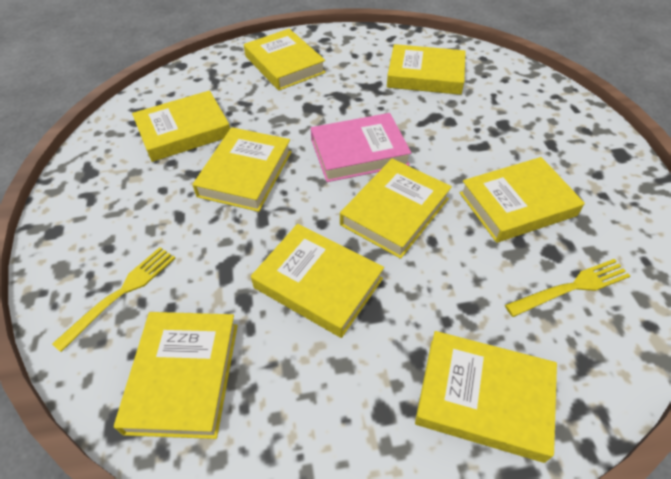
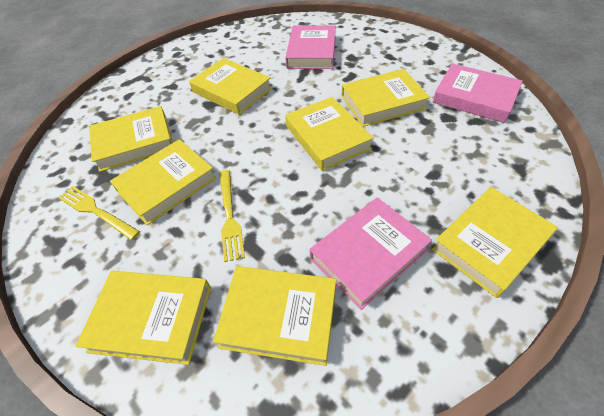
pink book: [311,113,411,182] = 1 -> [285,25,336,69] [309,197,432,310] [433,63,523,123] = 3
yellow book: [114,312,238,439] [132,90,230,162] [192,127,291,212] [244,29,326,91] [251,224,384,338] [340,159,452,259] [387,44,466,95] [415,331,557,463] [460,157,585,243] = 9 -> [75,271,211,365] [89,106,173,172] [110,139,217,225] [189,58,272,115] [213,266,336,366] [285,97,373,171] [342,69,430,127] [432,187,558,298] = 8

